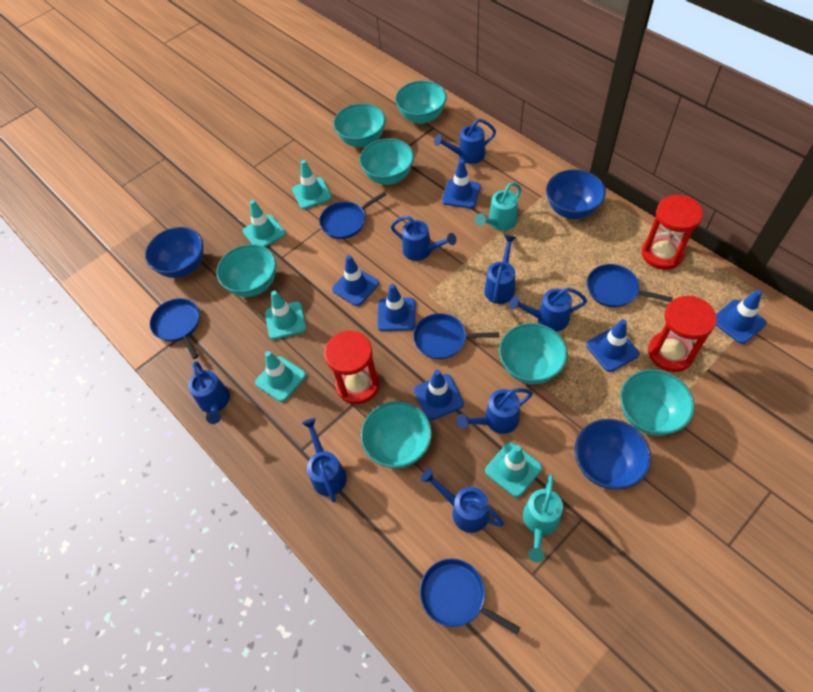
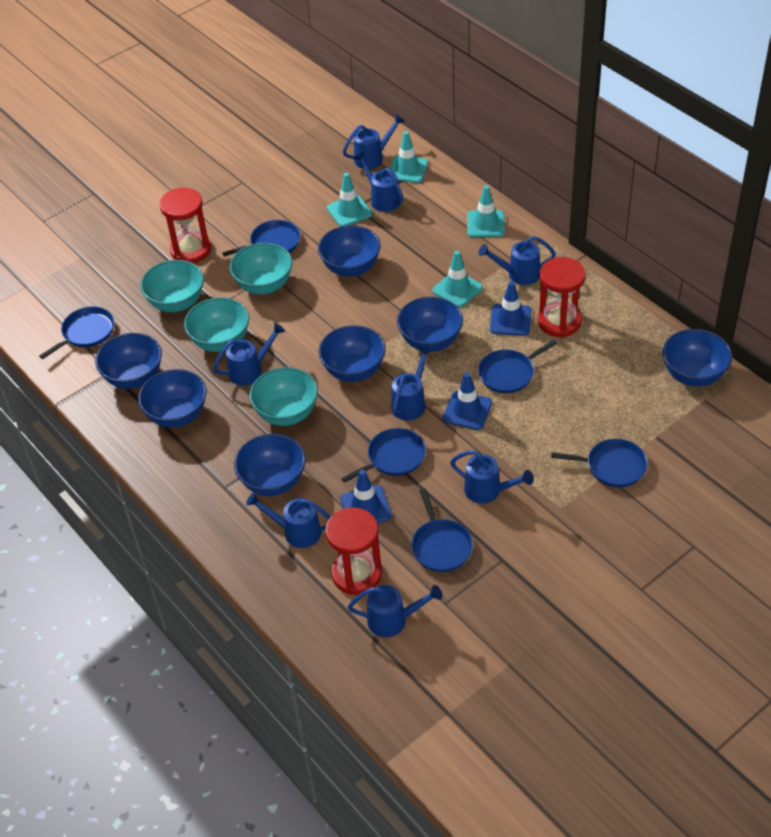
blue bowl: [145,227,203,278] [546,169,606,219] [575,419,651,490] = 3 -> [95,333,162,389] [138,369,207,428] [234,434,305,496] [318,225,381,277] [318,325,386,382] [397,297,463,352] [663,329,732,387] = 7
blue pan: [150,298,199,359] [319,192,386,239] [413,313,499,359] [420,559,520,634] [587,264,673,307] = 5 -> [39,306,114,359] [222,220,300,257] [341,428,426,483] [411,489,473,572] [478,339,558,393] [551,439,648,487] = 6
blue traffic cone: [332,255,379,306] [377,284,416,331] [414,370,464,420] [442,160,480,208] [586,319,639,372] [716,290,767,344] = 6 -> [340,470,392,523] [443,372,492,430] [490,281,531,336] = 3
turquoise bowl: [216,244,276,297] [333,103,386,147] [359,138,414,185] [361,401,432,469] [395,80,447,124] [499,323,568,384] [620,369,695,436] = 7 -> [140,260,204,312] [184,297,249,352] [230,243,293,295] [249,367,318,426] = 4
turquoise traffic cone: [243,200,286,247] [255,351,306,402] [265,291,306,340] [292,160,332,209] [485,442,542,497] = 5 -> [327,173,372,227] [390,131,428,183] [432,251,483,308] [467,185,505,237] = 4
turquoise watering can: [475,182,522,231] [523,474,563,562] = 2 -> none = 0

